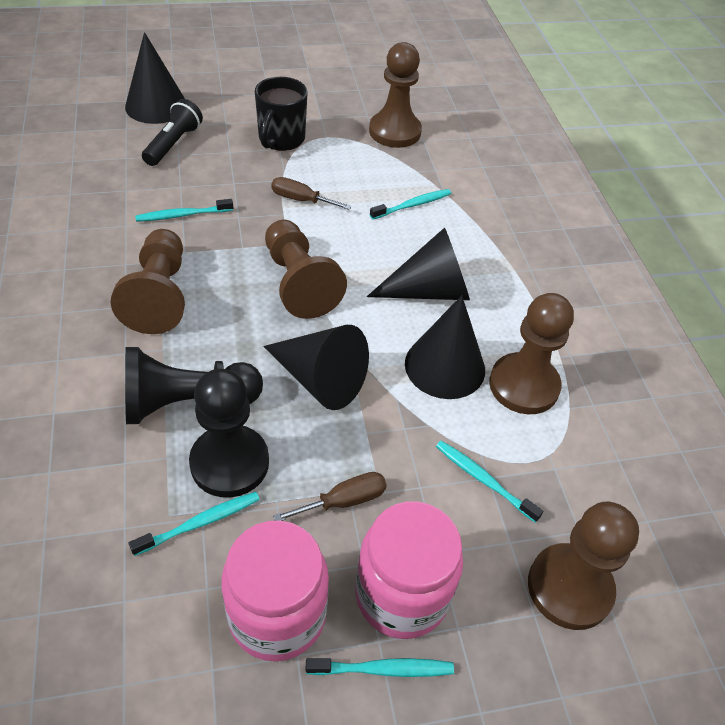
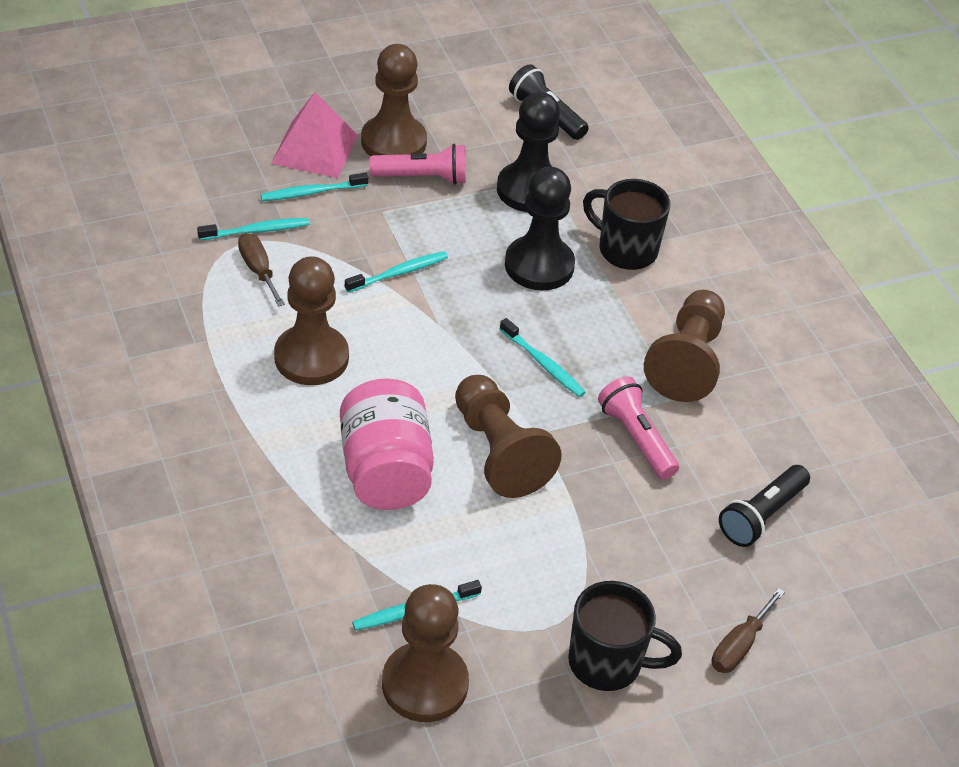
black cone: [125,32,185,124] [263,325,369,410] [367,227,470,300] [405,295,485,399] = 4 -> none = 0
black flashlight: [142,99,203,166] = 1 -> [509,64,589,140] [719,465,810,547] = 2
black mug: [255,77,308,151] = 1 -> [568,581,682,691] [583,179,671,270] = 2
pink flashlight: none = 0 -> [370,144,466,184] [598,376,679,479] = 2
pink jar: [221,520,329,662] [356,501,463,639] = 2 -> [340,379,434,510] = 1
pink pyramid: none = 0 -> [271,92,358,178] = 1

